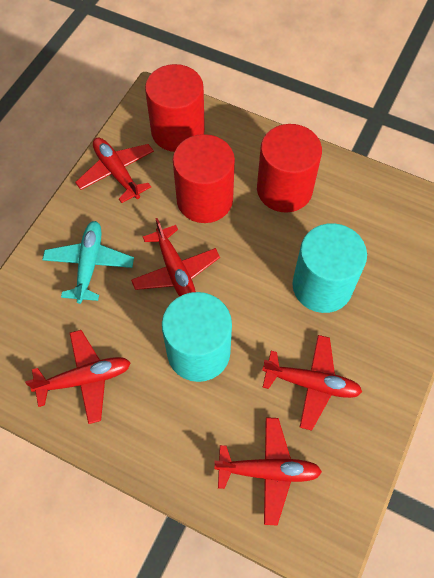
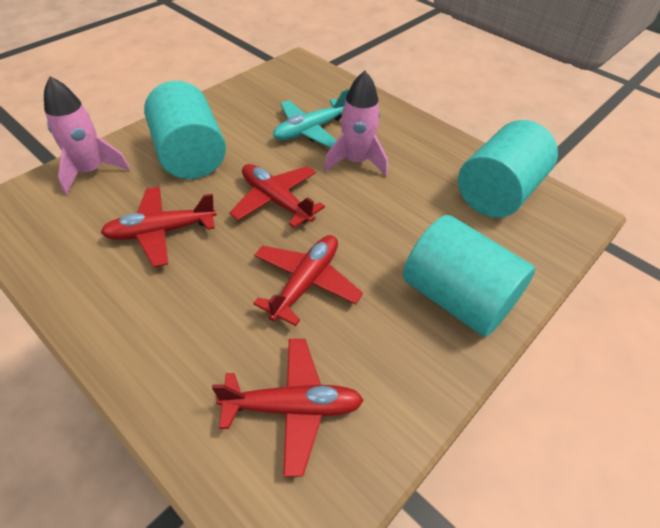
pink rocket: none = 0 -> [44,76,130,195] [324,71,388,176] = 2
red cylinder: [145,64,205,152] [173,134,235,223] [257,124,322,213] = 3 -> none = 0
red plane: [25,330,131,424] [75,138,154,203] [131,218,220,297] [214,417,322,526] [262,335,362,431] = 5 -> [100,187,217,267] [212,339,364,477] [229,164,325,228] [253,235,363,326] = 4
turquoise cylinder: [162,292,232,382] [292,223,367,313] = 2 -> [144,81,226,179] [403,215,535,337] [458,120,558,218] = 3

